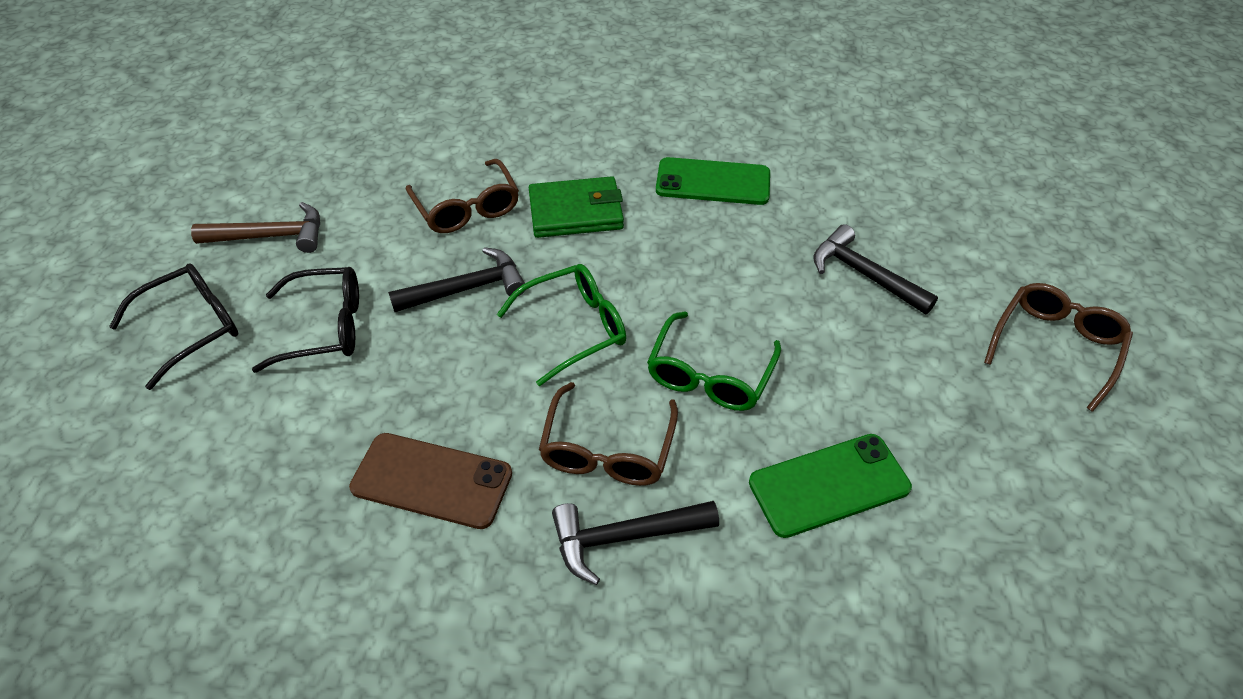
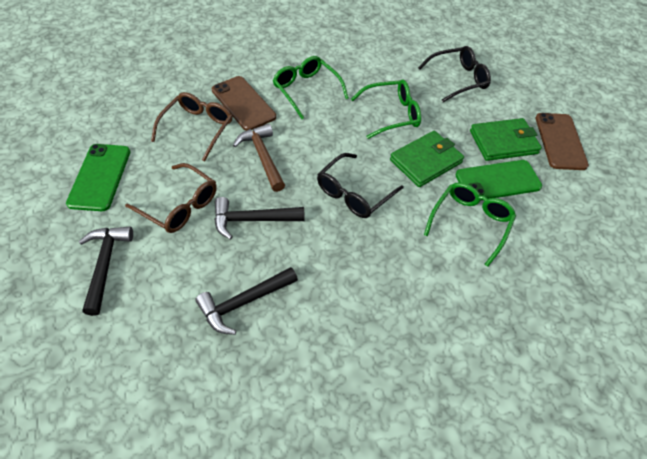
brown glasses: [406,159,519,233] [539,382,678,486] [984,283,1133,412] = 3 -> [125,163,217,233] [151,92,232,161] = 2
brown phone: [349,433,512,529] = 1 -> [212,76,276,131] [535,113,589,170] = 2
green glasses: [497,264,626,386] [647,311,781,411] = 2 -> [273,56,349,119] [351,79,421,139] [424,182,516,267] = 3
green wallet: [529,176,624,238] = 1 -> [390,131,464,187] [470,118,542,161] = 2

